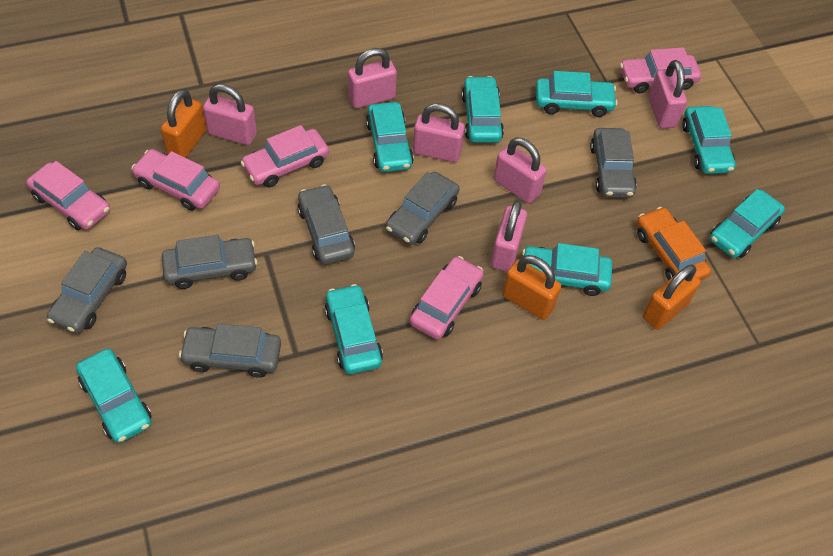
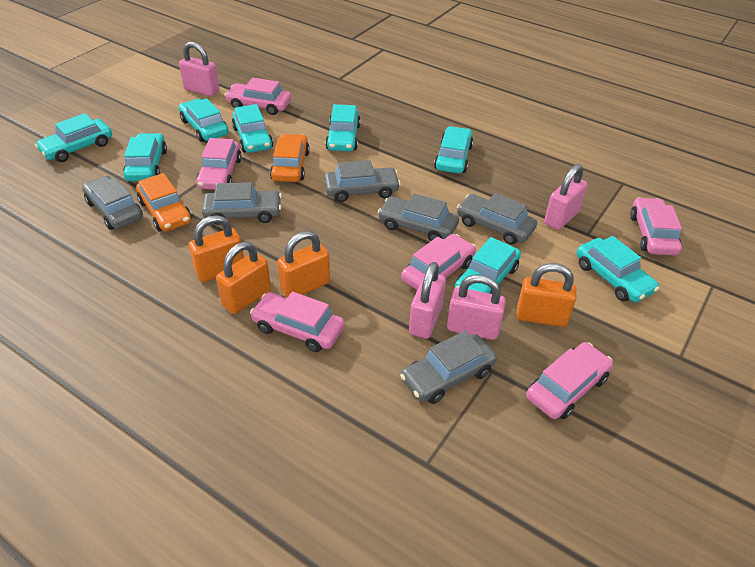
orange car: [637,207,711,281] = 1 -> [136,173,192,232] [270,134,310,182] = 2
orange padlock: [161,89,207,158] [502,255,562,320] [643,264,701,330] = 3 -> [189,215,244,282] [216,242,271,314] [277,231,330,297] [517,263,576,327] = 4
pink car: [26,161,110,230] [131,149,220,211] [241,125,329,187] [410,256,484,340] [620,47,701,93] = 5 -> [196,138,242,190] [225,78,291,115] [250,292,345,352] [401,234,476,290] [526,342,613,419] [630,197,682,255] = 6
pink padlock: [203,84,257,145] [348,48,397,108] [413,103,465,162] [491,200,527,272] [494,137,547,204] [649,60,687,128] = 6 -> [179,42,219,96] [409,262,446,339] [447,274,506,340] [544,164,587,230] = 4

